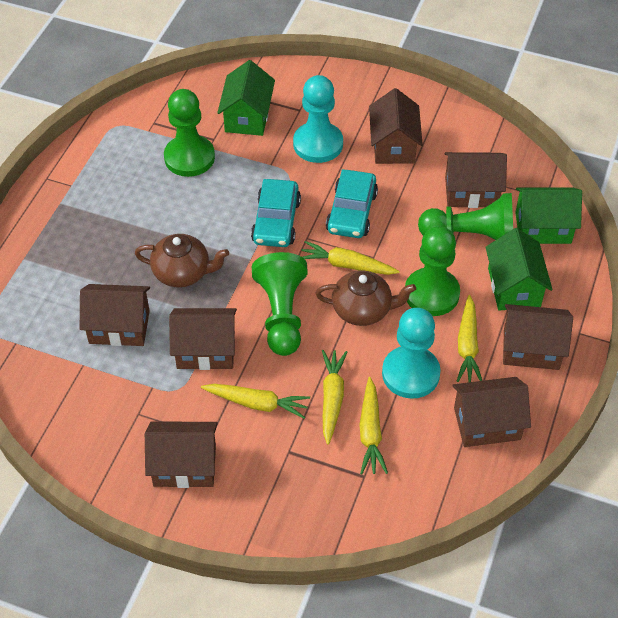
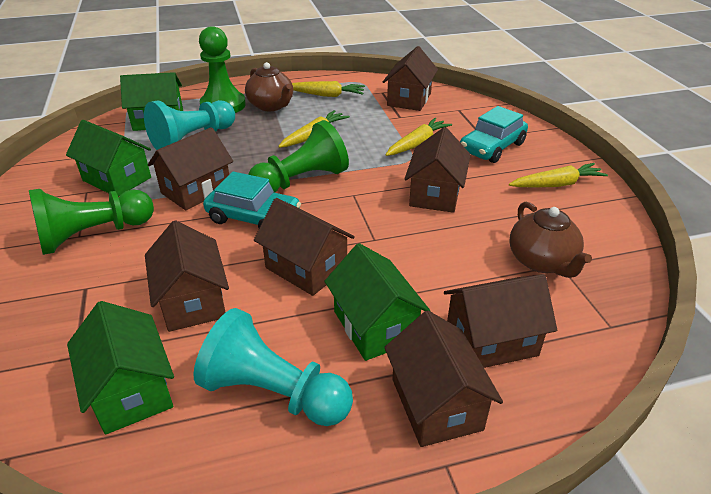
green house: [217,60,275,136] [486,228,553,311] [515,188,582,244] = 3 -> [66,120,151,197] [67,301,174,435] [120,72,183,131] [324,243,430,361] = 4
green pawn: [164,89,215,177] [252,252,308,356] [405,226,460,316] [418,193,513,240] = 4 -> [29,189,154,255] [199,26,246,113] [248,120,349,193] = 3
yellow carrot: [201,384,310,419] [301,241,400,275] [322,350,347,445] [359,377,388,474] [457,295,482,382] = 5 -> [278,110,350,148] [292,81,365,97] [386,118,452,156] [509,163,608,187] = 4

